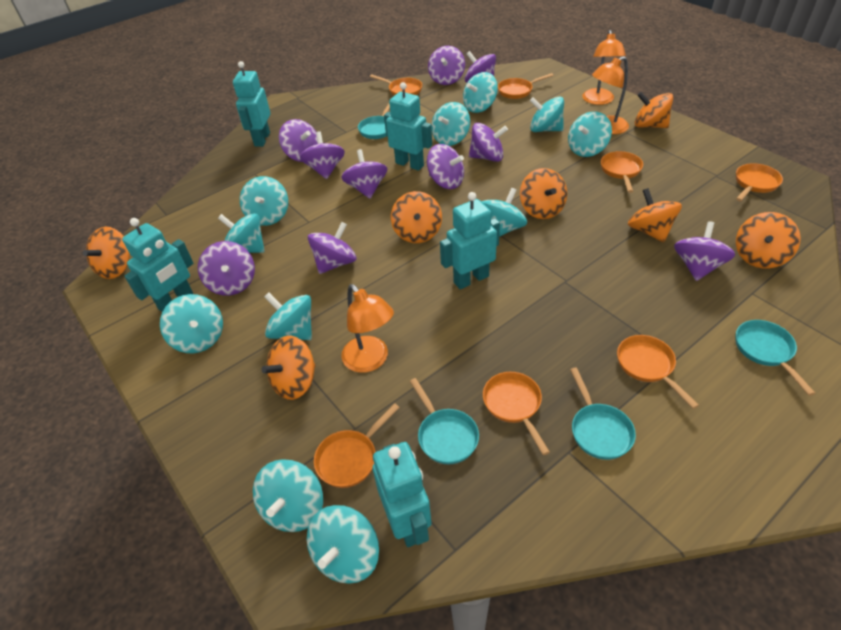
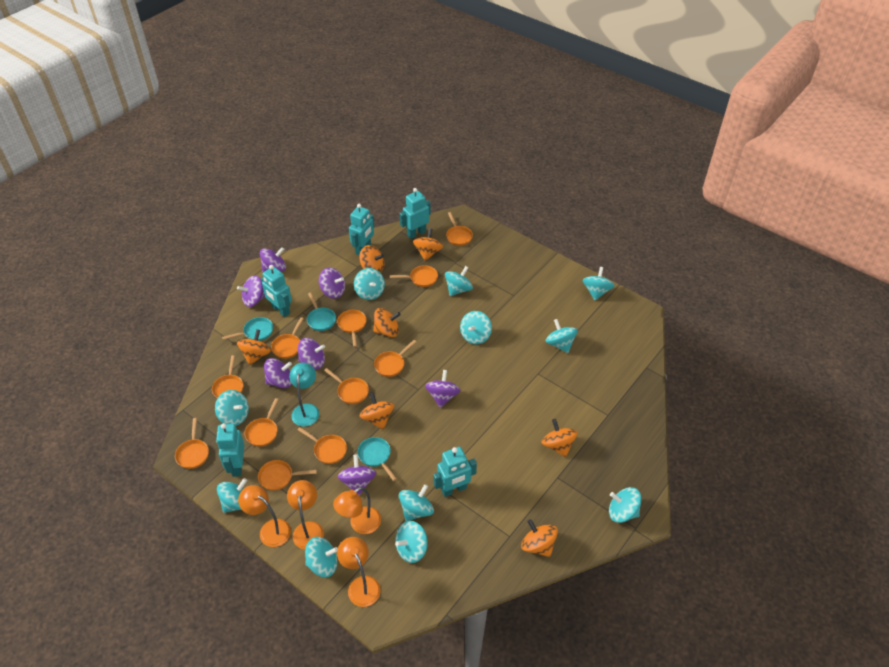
orange lamp: [341,284,394,373] [582,30,626,105] [592,56,629,134] = 3 -> [238,485,291,547] [287,480,324,550] [333,487,381,534] [337,537,381,607] = 4
orange pan: [314,403,400,488] [370,74,422,96] [483,372,550,455] [498,73,554,99] [601,151,643,193] [617,335,699,409] [736,163,783,202] = 7 -> [175,418,209,469] [212,355,243,398] [245,398,279,447] [258,460,317,491] [271,317,304,359] [297,427,347,464] [324,368,369,404] [337,310,367,347] [374,340,416,377] [390,265,438,287] [446,212,473,246] = 11
purple spinning top: [198,241,255,296] [279,119,318,162] [300,132,345,179] [308,222,357,274] [341,149,387,199] [427,144,464,189] [428,46,465,85] [465,51,496,83] [469,123,508,162] [674,221,735,281] = 10 -> [237,275,265,307] [260,247,286,272] [264,358,292,388] [298,338,325,369] [319,267,345,299] [338,455,376,496] [425,370,461,408] = 7
turquoise lamp: none = 0 -> [289,363,319,427] = 1
turquoise pan: [358,103,390,139] [410,378,479,464] [570,367,636,460] [736,320,815,396] = 4 -> [222,317,273,341] [307,293,336,331] [357,437,397,481] = 3

